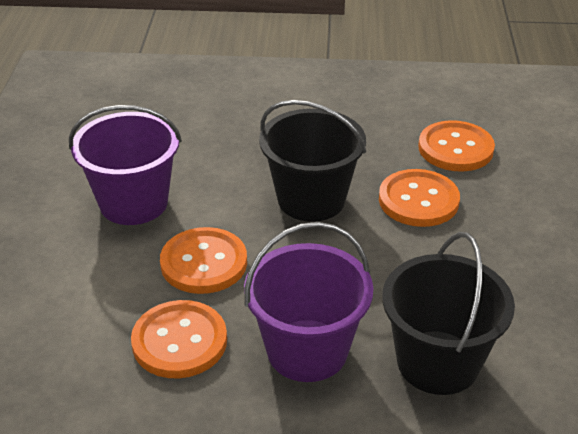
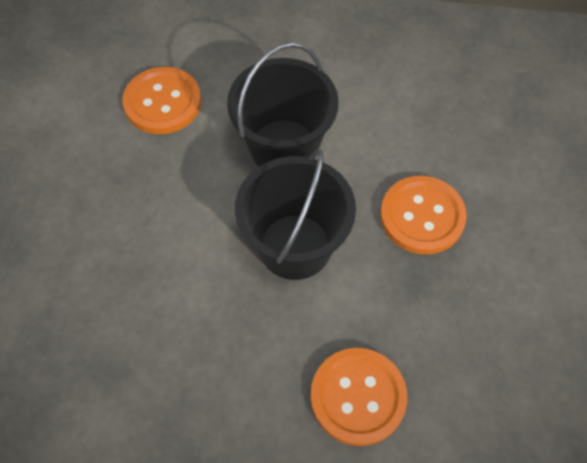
orange button: [131,300,227,378] [160,227,247,294] [379,169,460,227] [418,120,495,172] = 4 -> [122,67,201,134] [311,348,407,446] [380,176,467,254] = 3
purple bucket: [69,105,182,225] [244,222,373,382] = 2 -> none = 0

